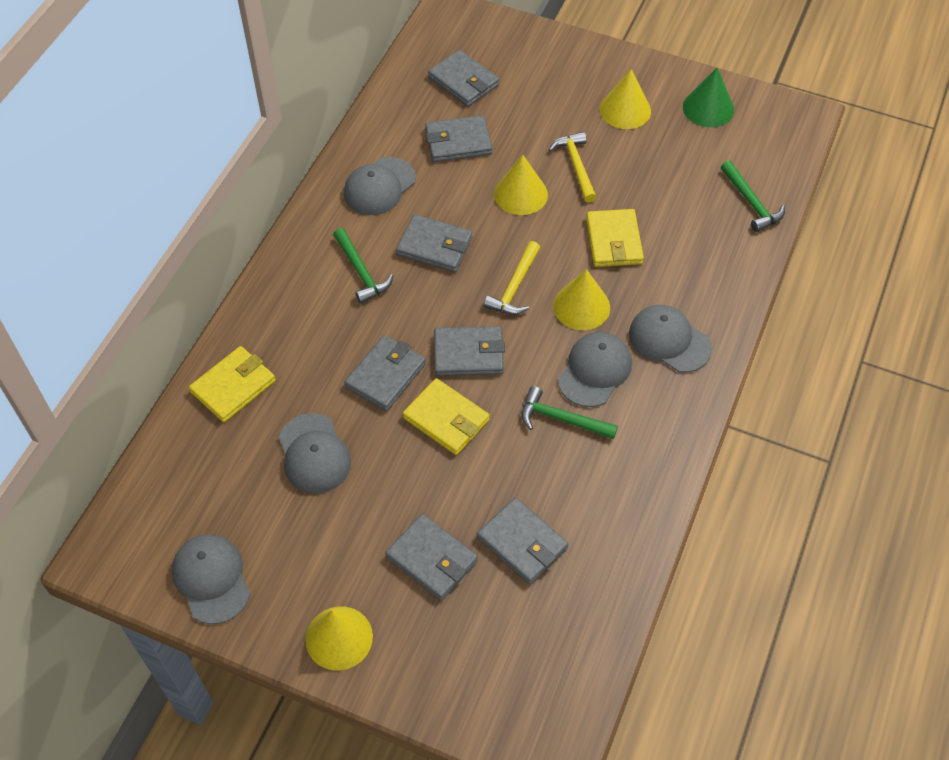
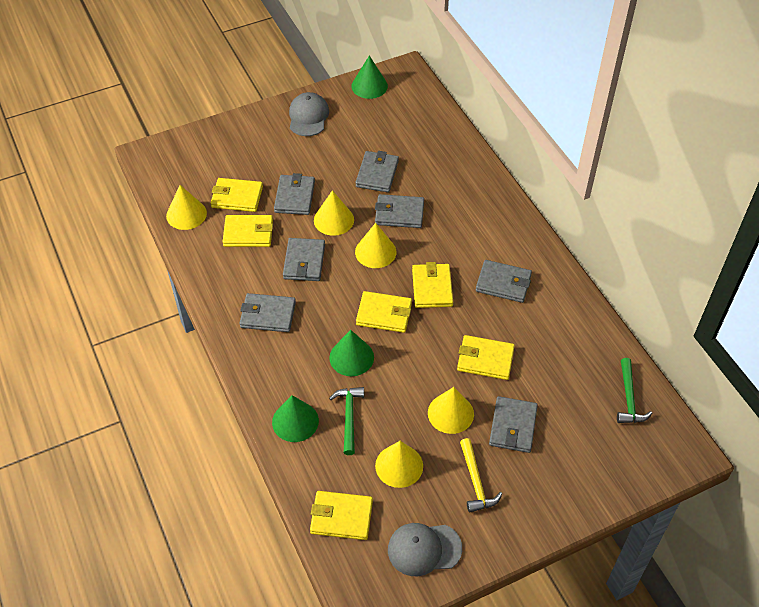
green cone: [683,67,734,127] = 1 -> [272,395,319,442] [329,330,374,376] [351,56,388,99] = 3
green hammer: [333,228,393,304] [522,386,618,439] [721,161,785,232] = 3 -> [329,387,364,455] [617,358,652,423] = 2
grey cap: [172,534,251,624] [279,413,351,493] [344,157,416,215] [558,332,632,407] [629,305,712,373] = 5 -> [289,92,329,136] [388,523,462,576] = 2
yellow cone: [305,606,373,671] [494,155,548,215] [553,269,610,330] [600,69,651,129] = 4 -> [166,185,207,230] [314,190,354,236] [355,223,396,268] [375,441,423,488] [428,387,474,434] = 5
yellow hammer: [484,241,540,315] [549,132,596,203] = 2 -> [460,438,502,513] = 1
yellow wallet: [189,346,276,422] [403,378,490,455] [586,209,644,267] = 3 -> [211,178,263,212] [223,215,273,247] [310,491,373,540] [356,291,412,333] [412,262,453,308] [457,335,515,380] = 6

